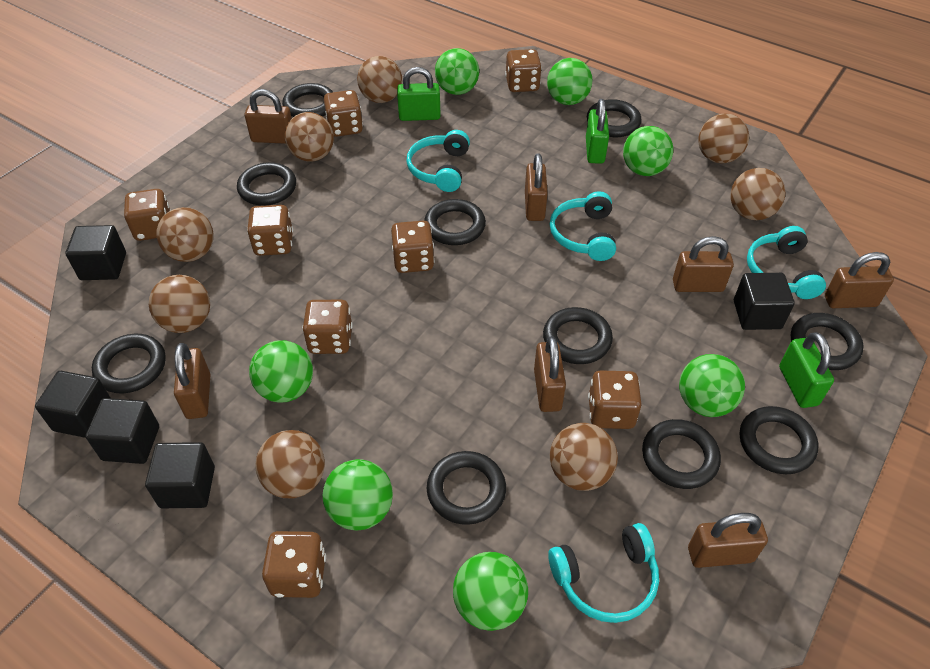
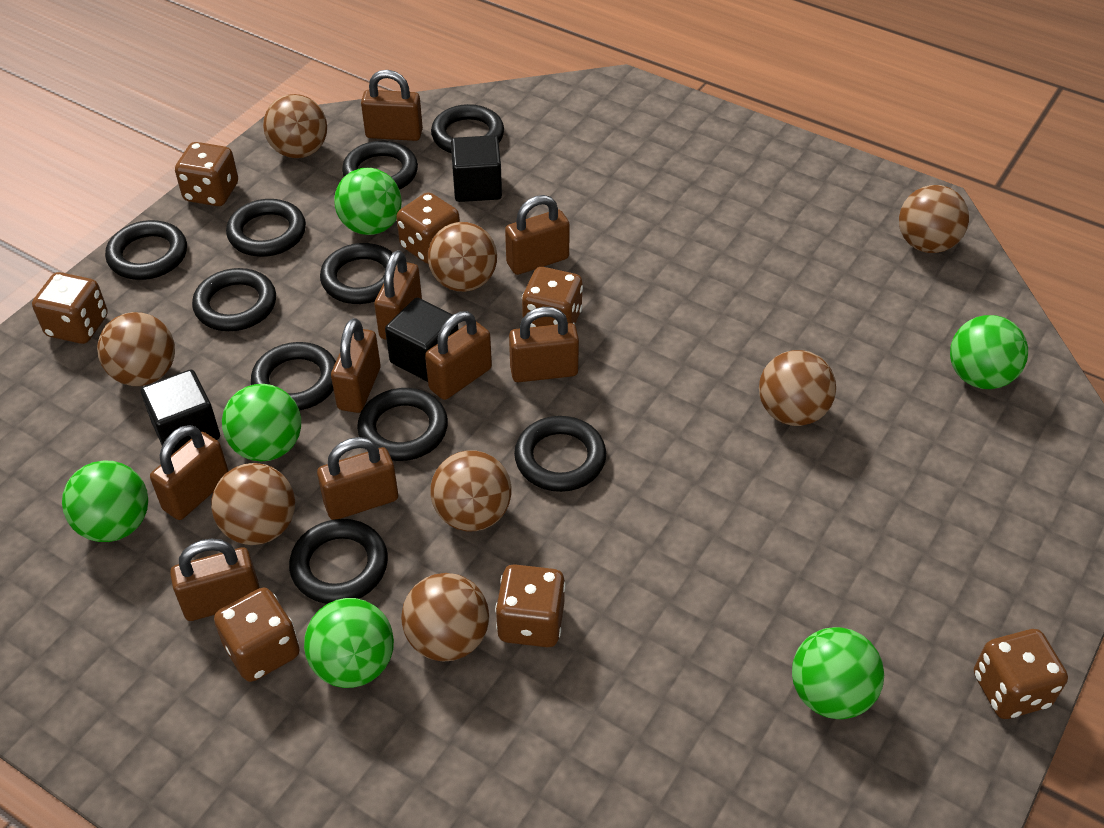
black cube: [35,371,111,438] [65,225,126,280] [85,398,159,464] [145,442,215,508] [734,273,795,330] = 5 -> [141,370,220,455] [385,298,458,382] [451,135,502,202] = 3
brown dice: [124,189,171,241] [247,205,293,256] [262,531,326,598] [302,300,353,354] [324,90,363,137] [391,221,434,273] [505,49,542,92] [588,370,642,429] = 8 -> [32,272,108,344] [175,142,238,206] [214,587,300,682] [396,192,460,264] [495,564,566,647] [522,267,583,327] [974,629,1068,719] = 7
brown padlock: [174,343,211,419] [245,89,292,144] [525,153,548,221] [534,336,566,412] [673,236,734,292] [688,513,768,568] [825,252,894,308] = 7 -> [150,425,228,520] [170,539,260,621] [317,437,398,520] [331,318,381,413] [361,70,423,141] [374,250,422,340] [425,311,492,400] [505,195,570,275] [509,307,579,382] = 9
green ball: [249,340,313,403] [323,459,393,530] [435,48,479,95] [453,552,528,631] [547,58,593,105] [623,126,673,176] [679,354,745,417] = 7 -> [62,460,148,542] [222,384,301,461] [304,598,394,688] [334,168,402,235] [792,627,884,719] [950,315,1028,389] = 6
green padlock: [397,67,441,121] [586,99,609,164] [779,332,834,408] = 3 -> none = 0
turquoise headphones: [406,130,470,192] [548,523,659,623] [550,191,616,261] [747,226,826,299] = 4 -> none = 0

